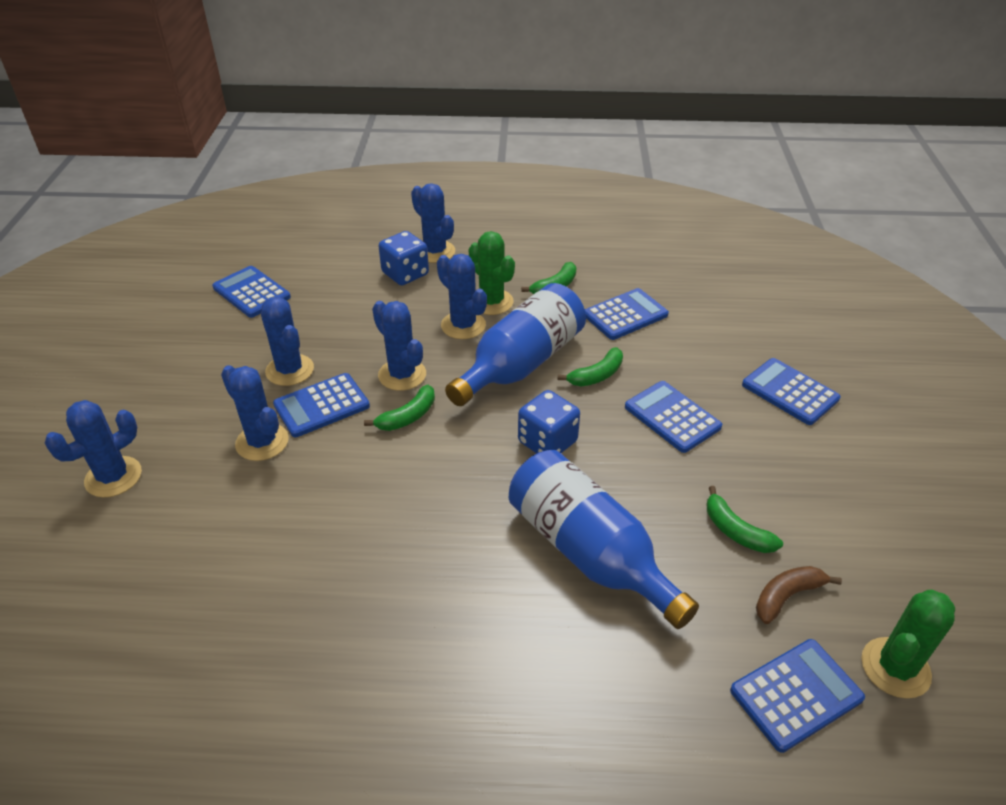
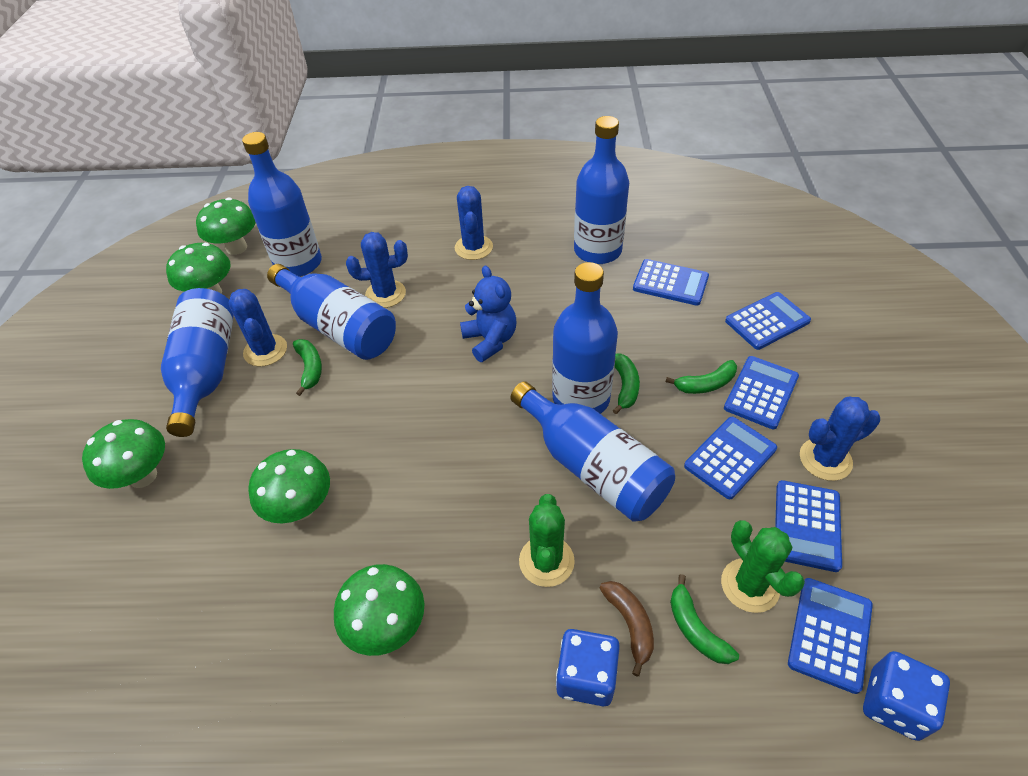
blue bottle: [445,283,586,406] [509,450,699,629] = 2 -> [161,288,234,437] [242,132,322,277] [267,264,396,360] [511,381,675,522] [552,262,618,414] [574,116,629,264] = 6
blue cactus: [45,400,142,497] [221,365,289,461] [261,297,314,386] [372,301,426,391] [411,183,455,263] [437,254,487,339] = 6 -> [229,289,287,367] [346,232,408,308] [455,186,493,260] [800,397,880,481] = 4
blue teddy bear: none = 0 -> [460,266,516,362] = 1
green mushroom: none = 0 -> [82,419,165,489] [166,243,231,294] [196,198,256,255] [248,449,330,523] [334,564,424,656] = 5

